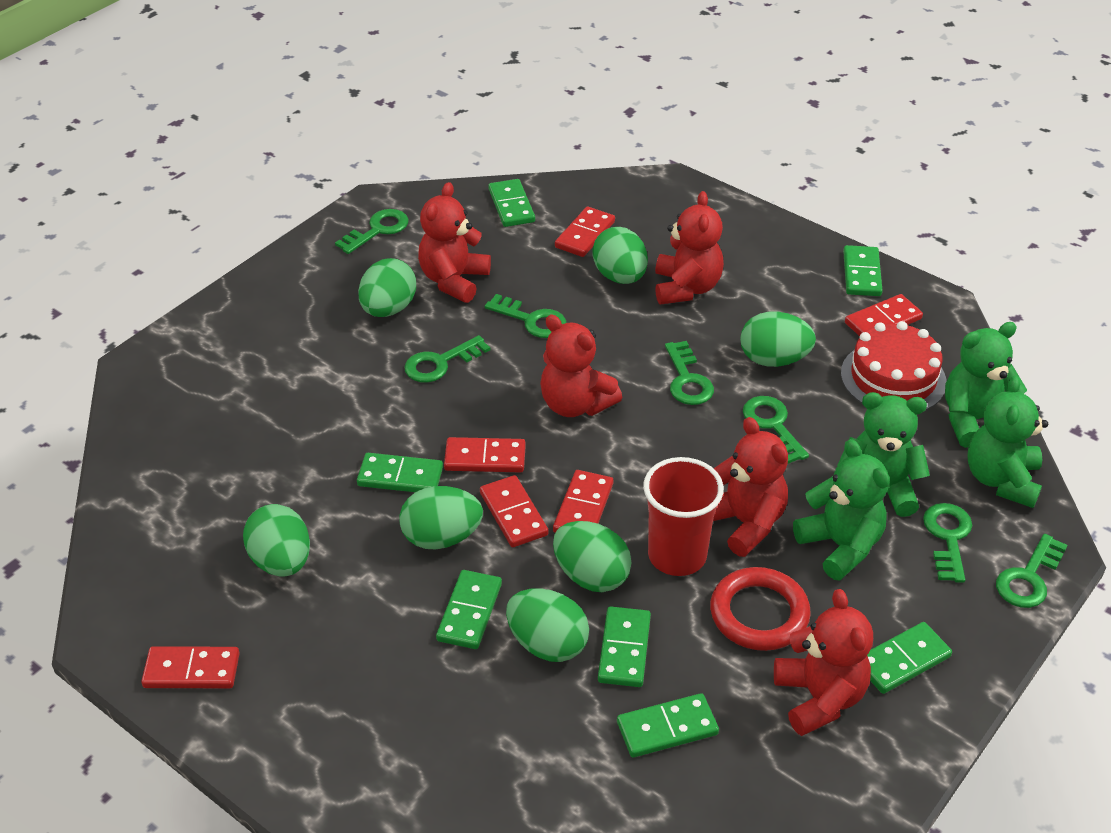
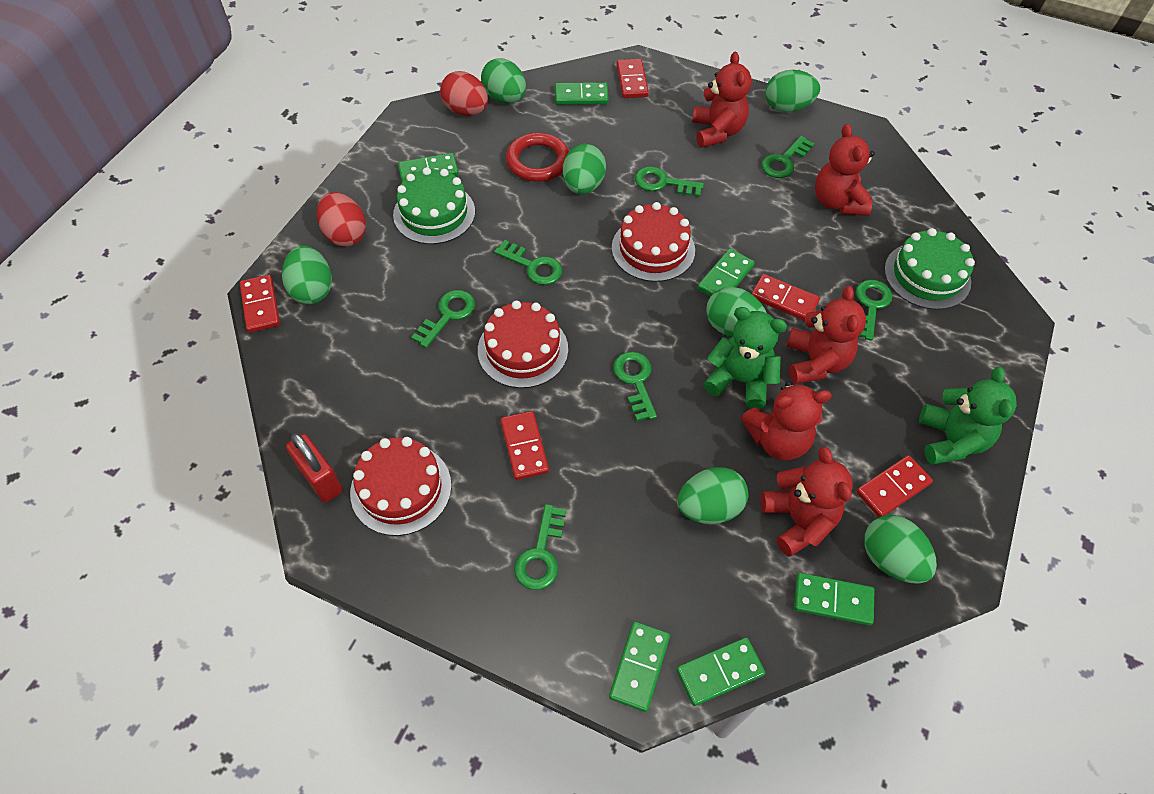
green cake: none = 0 -> [393,167,475,244] [884,228,975,310] = 2
green domino: [357,453,443,492] [436,570,502,649] [488,179,535,227] [598,606,651,687] [617,693,719,758] [843,245,883,296] [867,622,952,694] = 7 -> [398,153,459,182] [555,82,609,105] [609,621,670,712] [676,637,765,706] [697,249,755,297] [794,573,874,625] = 6
green teddy bear: [793,439,890,580] [837,392,930,517] [945,322,1027,448] [967,375,1048,508] = 4 -> [704,307,787,409] [919,367,1017,465] = 2
red cake: [841,321,947,411] = 1 -> [350,437,452,536] [478,301,568,388] [612,202,695,282] = 3
red cup: [643,457,724,576] = 1 -> none = 0
red domino: [141,646,240,688] [444,437,526,473] [480,475,548,547] [553,470,613,533] [555,206,615,257] [845,294,923,336] = 6 -> [240,275,280,333] [500,411,549,480] [616,59,649,98] [751,274,820,321] [856,455,933,517] = 5
red egg: none = 0 -> [317,192,366,246] [440,71,488,116] = 2
red padlock: none = 0 -> [286,433,343,503] = 1

